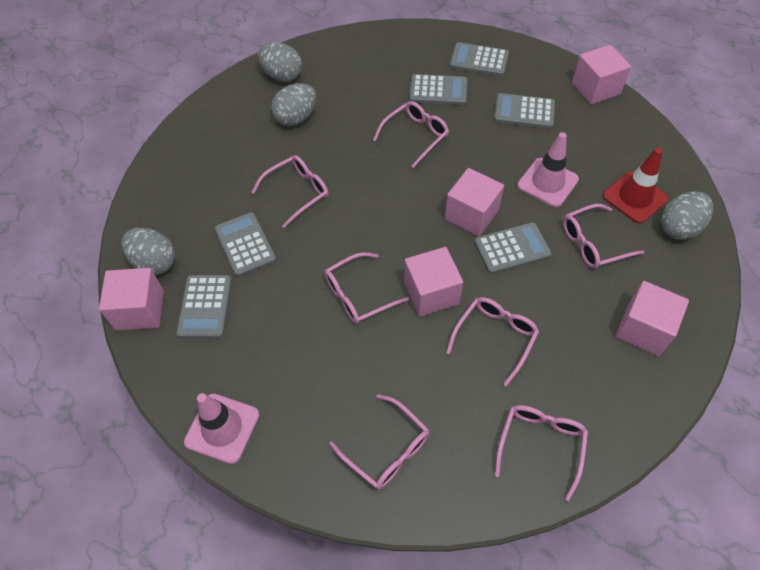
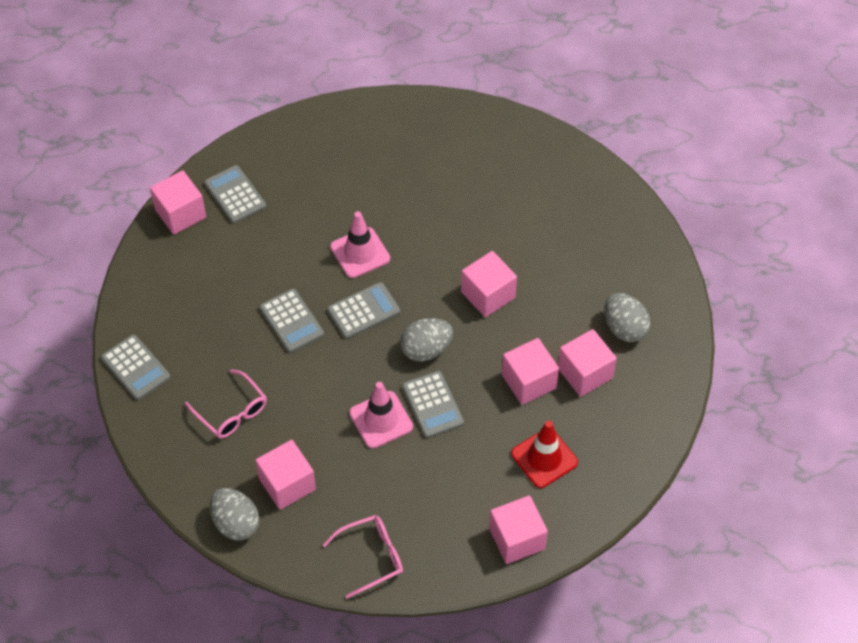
grey calculator: [176,275,232,338] [215,212,276,277] [409,74,467,105] [450,42,509,76] [474,222,551,274] [494,93,555,129] = 6 -> [101,334,170,400] [204,165,266,224] [260,289,324,353] [327,282,400,339] [402,371,464,438] = 5
grey egg: [121,228,175,275] [258,42,302,82] [271,83,317,126] [661,191,713,240] = 4 -> [209,488,260,540] [400,318,453,361] [604,293,651,342] = 3
pink cube: [99,268,164,331] [404,247,463,317] [445,168,504,237] [572,45,631,105] [615,281,689,356] = 5 -> [150,170,206,235] [255,440,316,510] [461,251,517,317] [489,495,548,564] [502,338,559,405] [558,329,617,397] = 6
pink glasses: [252,155,328,228] [325,252,409,324] [329,394,429,490] [373,101,449,168] [446,297,539,386] [495,405,588,501] [563,204,644,268] = 7 -> [185,369,267,439] [323,515,403,599] = 2

